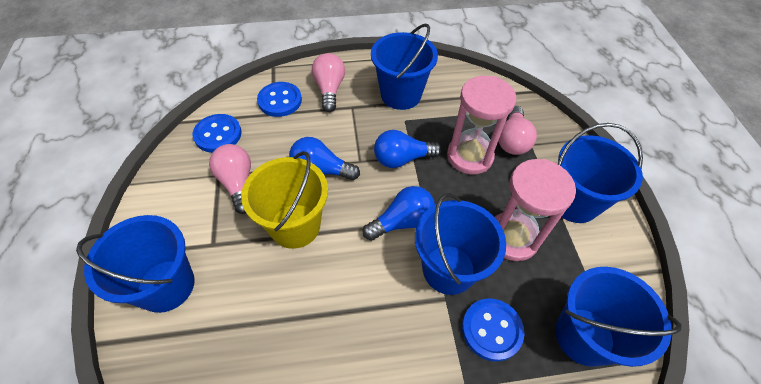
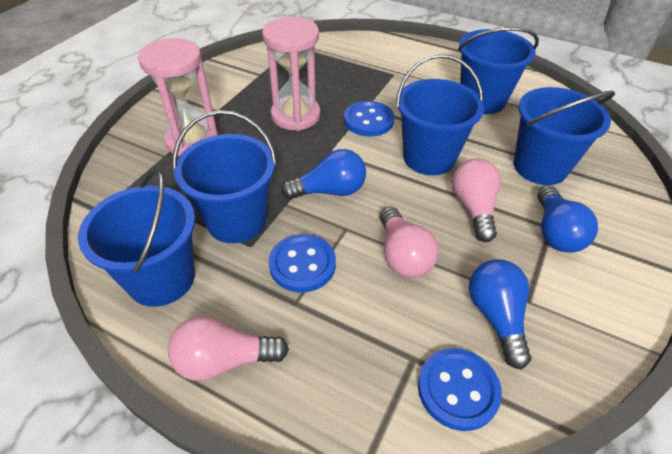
yellow bucket: [241,151,328,249] = 1 -> none = 0

